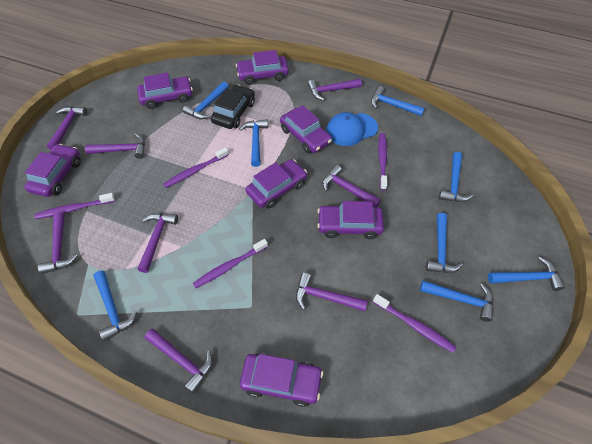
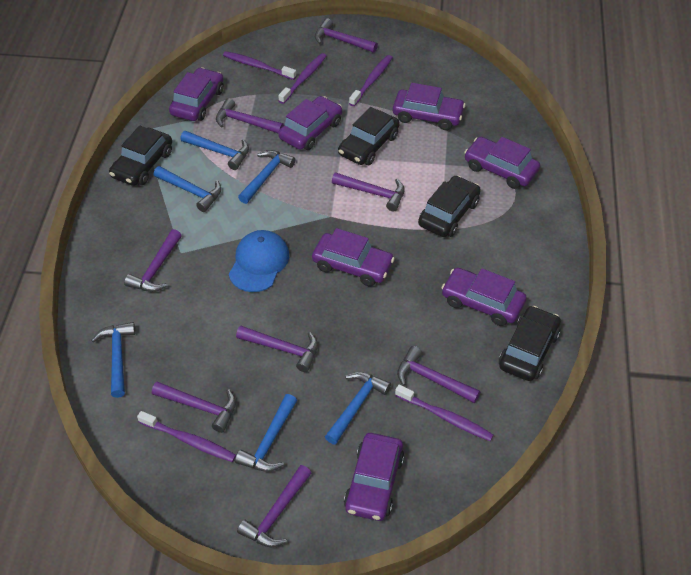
black car: [211,85,255,129] = 1 -> [109,126,172,186] [338,107,400,165] [418,175,481,237] [499,306,561,381] = 4
blue hammer: [93,271,137,341] [183,82,229,120] [239,119,268,167] [371,86,425,116] [420,281,493,322] [426,213,463,273] [439,152,473,202] [488,256,565,291] = 8 -> [91,322,136,398] [154,166,221,212] [180,131,249,170] [235,394,297,472] [238,150,296,204] [325,372,391,445] = 6

